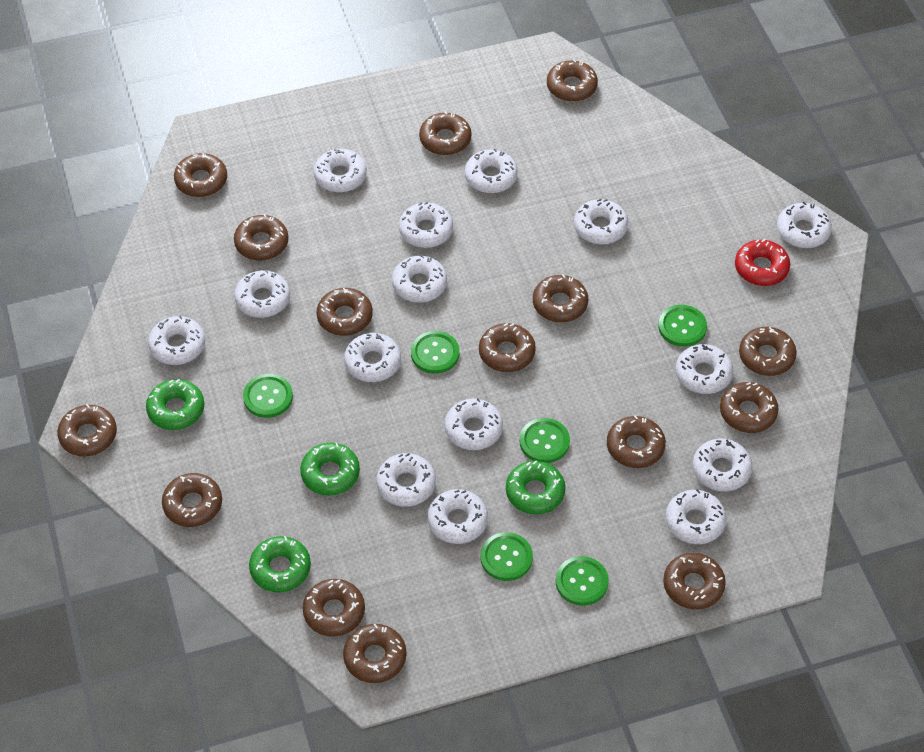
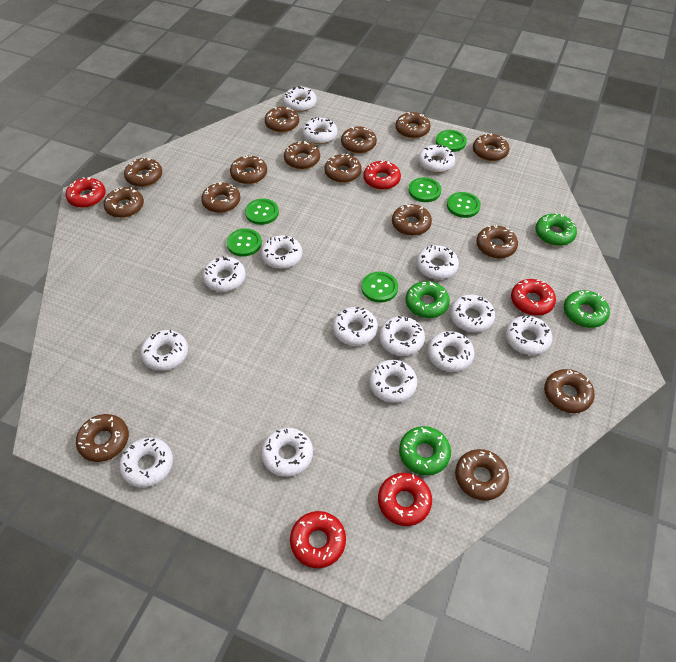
red donut: [735,239,790,286] = 1 -> [66,177,106,208] [290,511,346,568] [363,160,401,190] [378,473,432,526] [511,279,556,316] = 5

